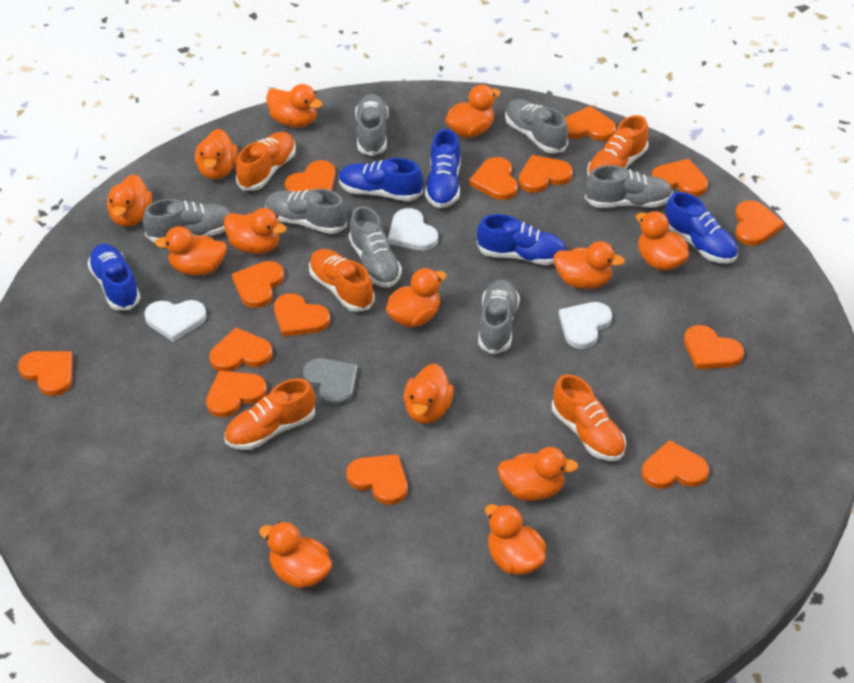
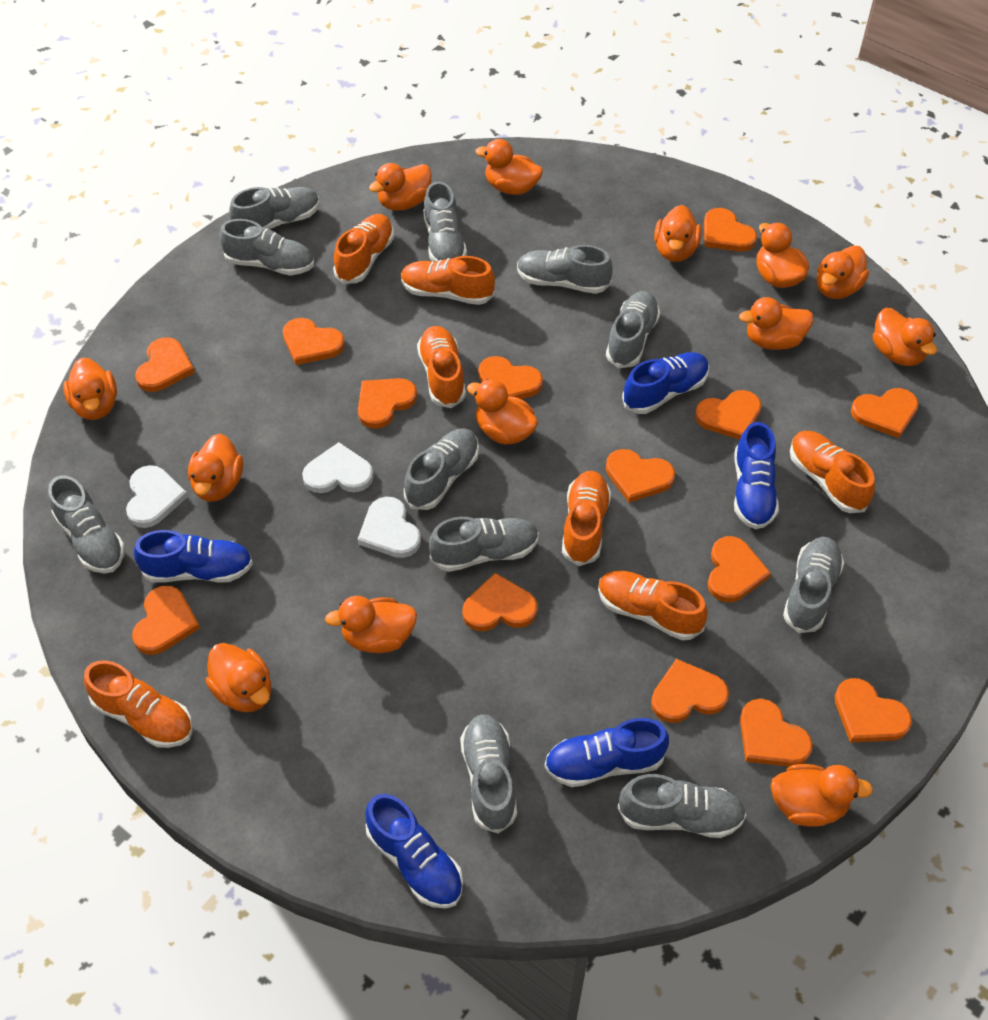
grey heart: [303,358,358,407] = 1 -> none = 0
grey shoe: [143,199,231,243] [265,189,347,234] [349,206,402,288] [355,94,388,156] [478,279,520,354] [505,99,568,153] [585,165,673,208] = 7 -> [48,476,125,573] [219,219,314,275] [229,187,320,229] [404,428,479,510] [423,181,467,262] [429,517,539,572] [460,714,517,834] [517,245,613,294] [606,291,660,368] [617,774,746,838] [783,537,844,633] = 11
orange shoe: [224,379,315,450] [236,132,296,191] [309,249,375,312] [552,374,626,461] [587,115,648,176] = 5 -> [84,660,193,748] [333,214,394,284] [401,256,495,305] [417,326,466,408] [562,471,611,566] [598,571,708,641] [790,431,875,513] = 7

